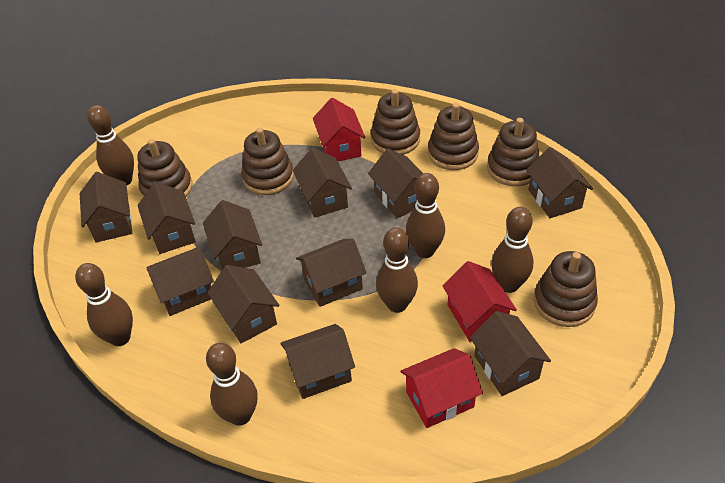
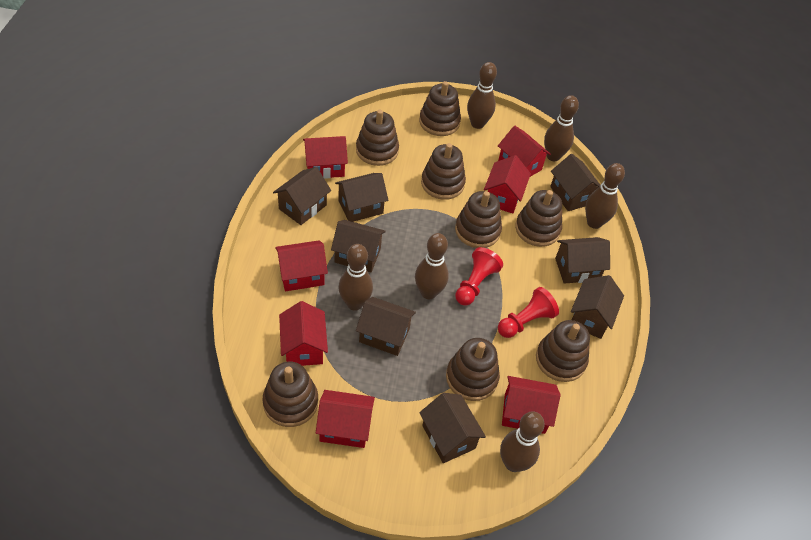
brown house: [80,172,132,242] [137,182,196,254] [146,248,214,316] [203,200,262,270] [207,265,280,343] [280,324,355,399] [293,148,352,218] [296,239,367,307] [368,149,423,218] [470,311,551,396] [526,147,593,218] = 11 -> [273,167,331,225] [331,220,386,272] [335,173,388,222] [356,297,416,356] [419,393,486,463] [550,154,601,211] [555,237,610,284] [571,275,624,339] = 8
brown stacking toy: [137,139,193,197] [241,128,294,195] [371,89,420,155] [428,103,479,170] [487,118,539,186] [534,251,598,327] = 6 -> [262,362,318,427] [356,110,399,166] [419,81,461,136] [421,143,466,200] [446,338,500,401] [455,191,502,248] [515,190,562,247] [536,320,590,382] = 8
red house: [313,98,365,161] [400,348,483,428] [442,261,517,342] = 3 -> [275,240,328,291] [279,301,328,366] [303,136,348,179] [316,390,375,448] [484,155,531,213] [498,126,551,177] [502,376,561,434] = 7
red pawn: none = 0 -> [455,247,503,306] [498,287,559,338] = 2

